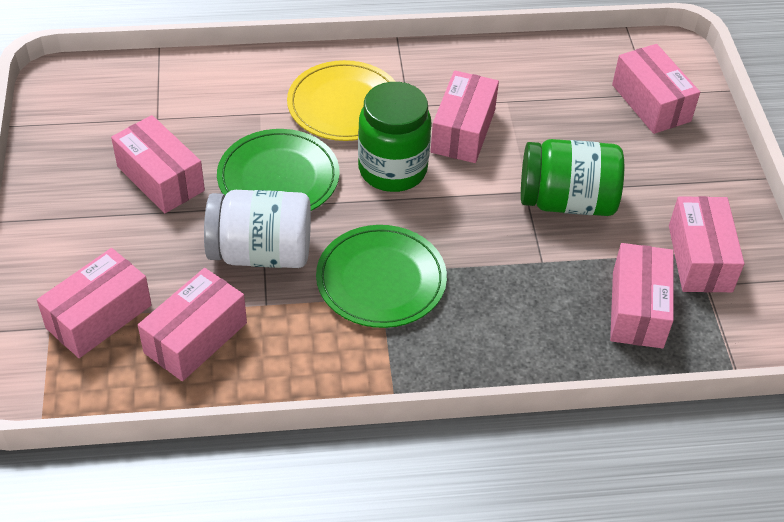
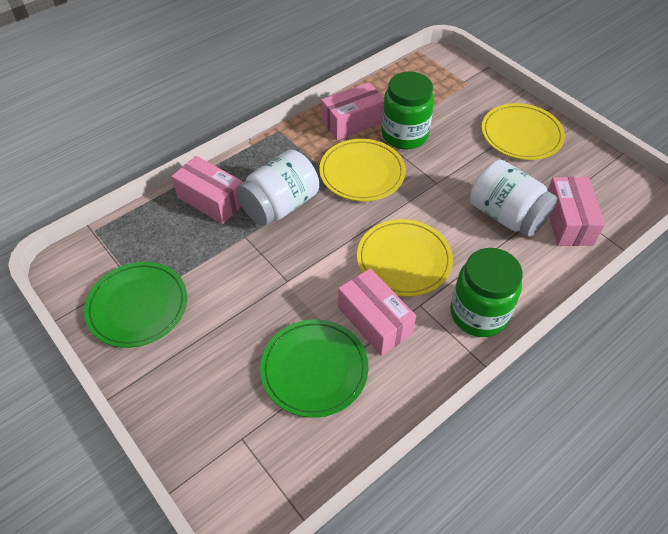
pink box: [37,248,152,358] [111,115,205,213] [138,268,247,381] [430,71,499,163] [610,243,674,349] [612,44,700,134] [669,196,744,292] = 7 -> [171,156,243,224] [321,82,384,140] [338,268,416,356] [547,177,605,246] = 4
white jar: [204,190,311,268] = 1 -> [237,150,319,226] [470,159,557,237] = 2
yellow plate: [287,60,396,141] = 1 -> [319,139,406,201] [357,219,453,297] [482,103,565,160] = 3

